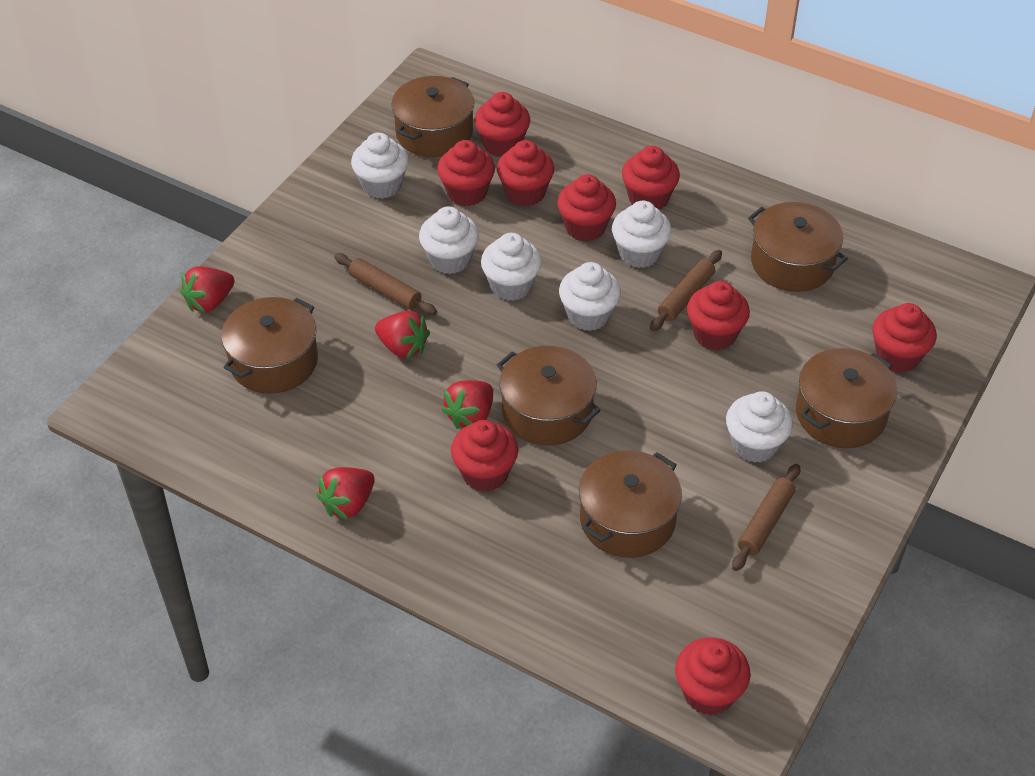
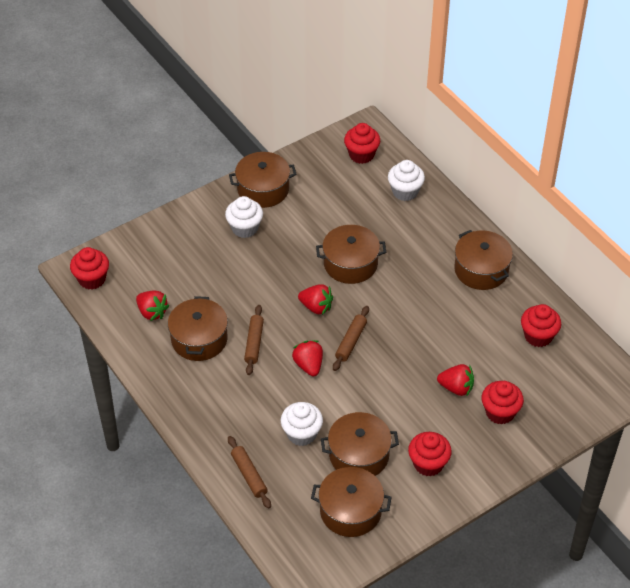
red cupcake: [437,140,495,206] [451,420,518,492] [474,92,530,157] [497,140,554,206] [557,174,616,241] [622,146,680,209] [675,637,751,715] [687,281,750,350] [872,303,937,373] = 9 -> [70,247,109,290] [344,123,380,164] [408,432,452,477] [482,381,524,425] [521,304,561,347] = 5
white cupcake: [351,133,409,199] [419,206,479,274] [481,233,542,301] [559,262,621,331] [612,201,671,268] [726,391,793,463] = 6 -> [225,196,263,238] [281,402,323,446] [388,160,425,201] = 3

